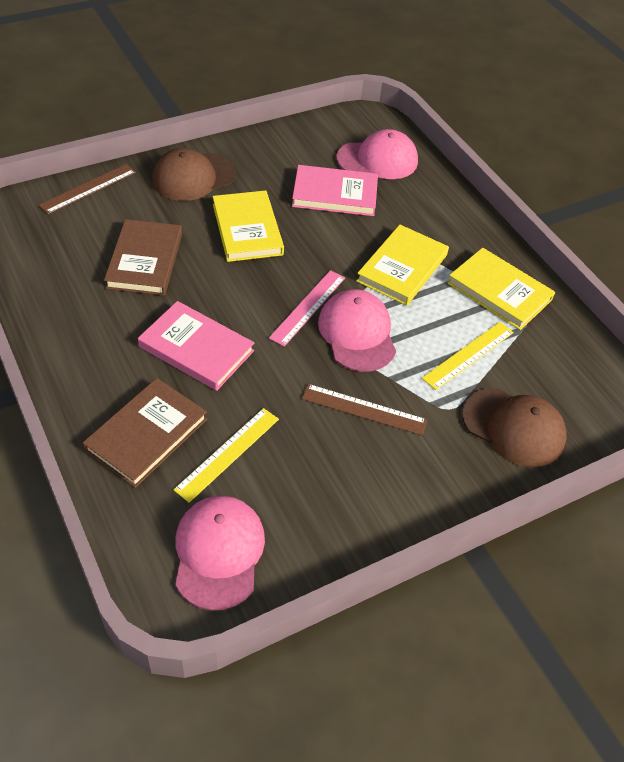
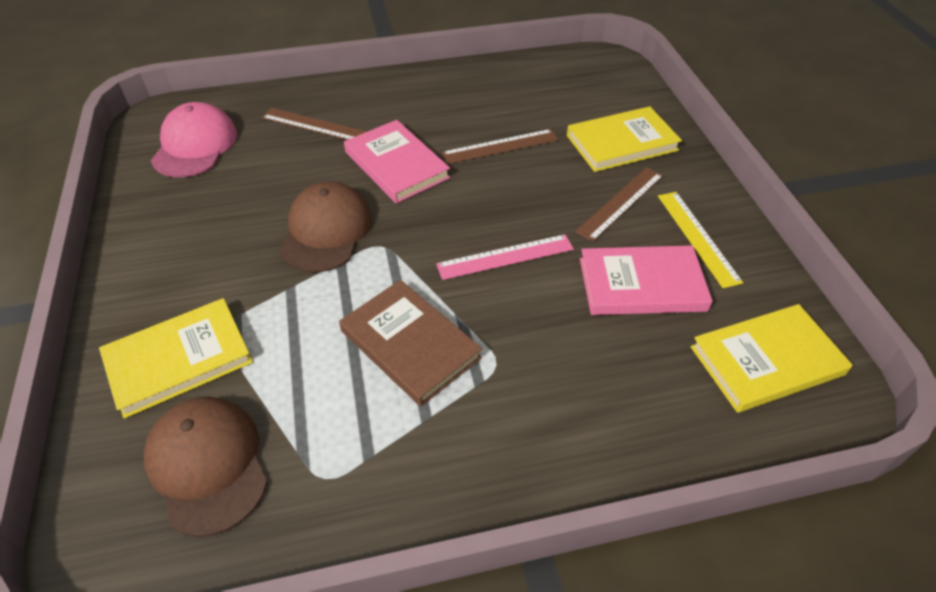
brown book: [83,378,207,488] [104,219,182,295] = 2 -> [339,280,482,407] = 1
brown ruler: [39,164,136,214] [302,384,427,435] = 2 -> [262,108,368,140] [442,129,558,164] [575,167,663,242] = 3
pink cap: [175,496,265,611] [318,289,396,372] [337,129,418,179] = 3 -> [151,102,237,177] = 1
yellow ruler: [173,408,279,503] [422,322,514,390] = 2 -> [658,192,743,288] = 1

